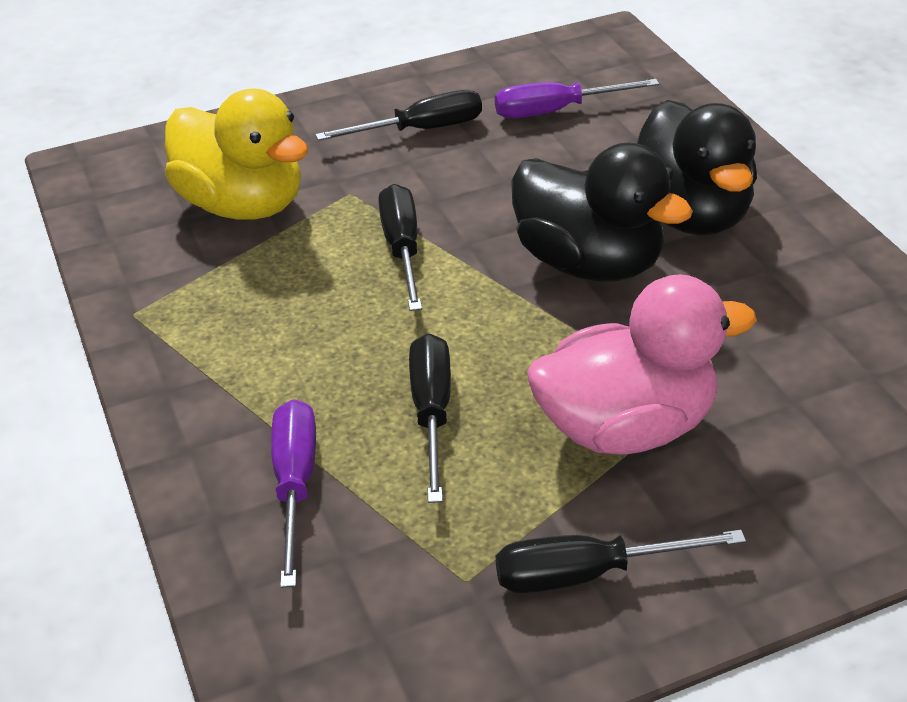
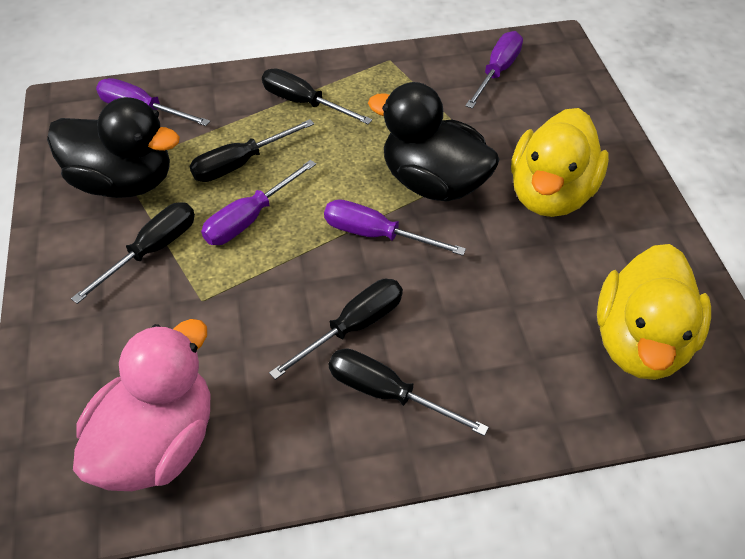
black screwdriver: [315,90,482,141] [378,184,422,311] [409,333,451,503] [496,530,746,593] = 4 -> [71,202,195,304] [189,119,314,182] [262,69,372,124] [269,279,403,380] [328,348,489,436] = 5
purple screwdriver: [271,399,316,588] [495,79,659,118] = 2 -> [96,78,210,126] [201,160,316,245] [324,199,466,256] [465,31,523,109] = 4
yellow duck: [165,88,309,220] = 1 -> [511,108,609,217] [597,244,711,380] = 2

